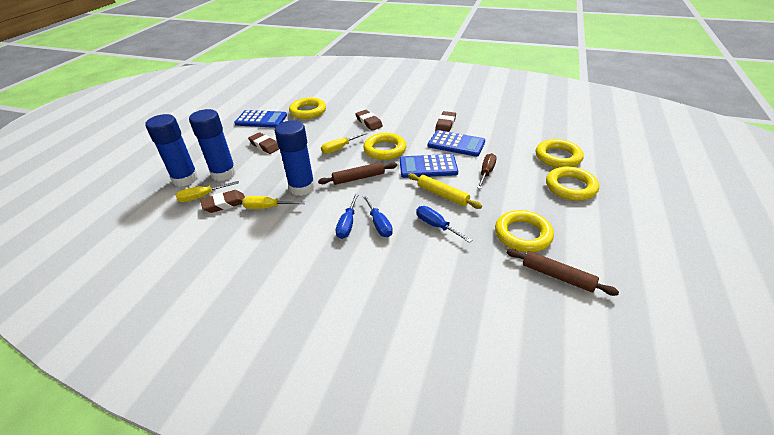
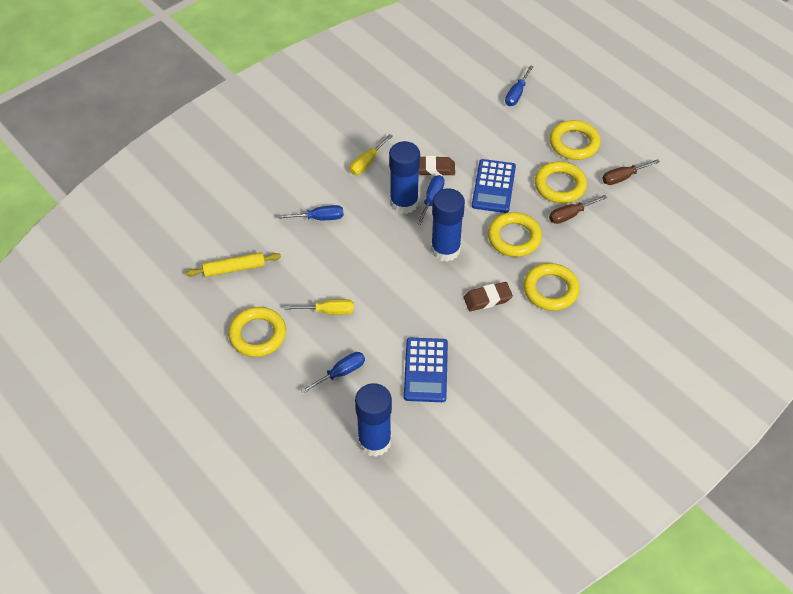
blue calculator: [234,110,287,128] [400,154,458,178] [428,130,485,157] = 3 -> [404,338,448,402] [472,159,516,213] = 2
blue screwdriver: [336,193,359,239] [362,195,393,237] [416,206,472,243] = 3 -> [278,205,344,220] [301,352,365,394] [417,175,444,225] [505,65,534,106] = 4
brown eraser: [201,190,245,213] [248,132,280,154] [355,110,383,131] [435,111,456,132] = 4 -> [419,156,455,176] [464,282,513,311] = 2
brown rolling pin: [318,162,397,185] [506,249,619,296] = 2 -> none = 0
brown screwdriver: [477,153,497,189] = 1 -> [549,195,607,224] [602,159,660,185] = 2
yellow screwdriver: [176,181,239,202] [242,196,305,209] [321,132,367,154] = 3 -> [284,299,354,315] [350,134,392,175] = 2

